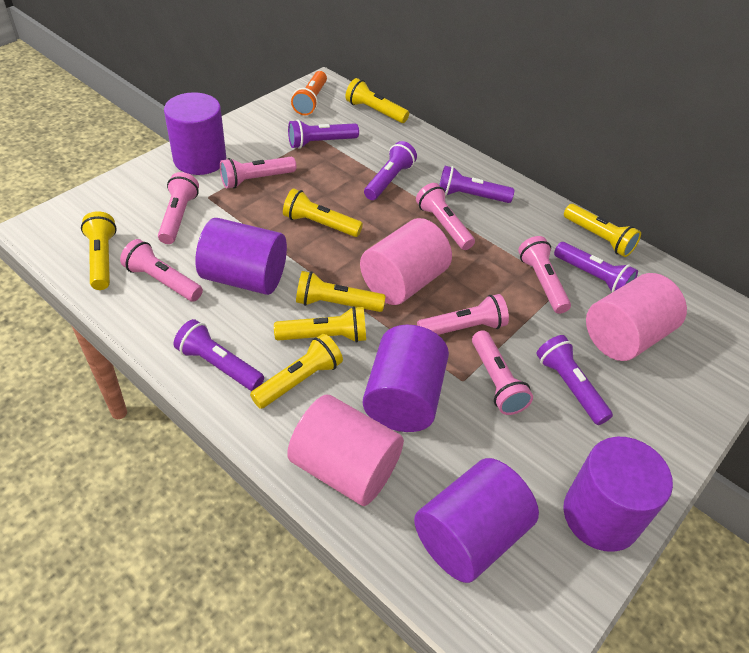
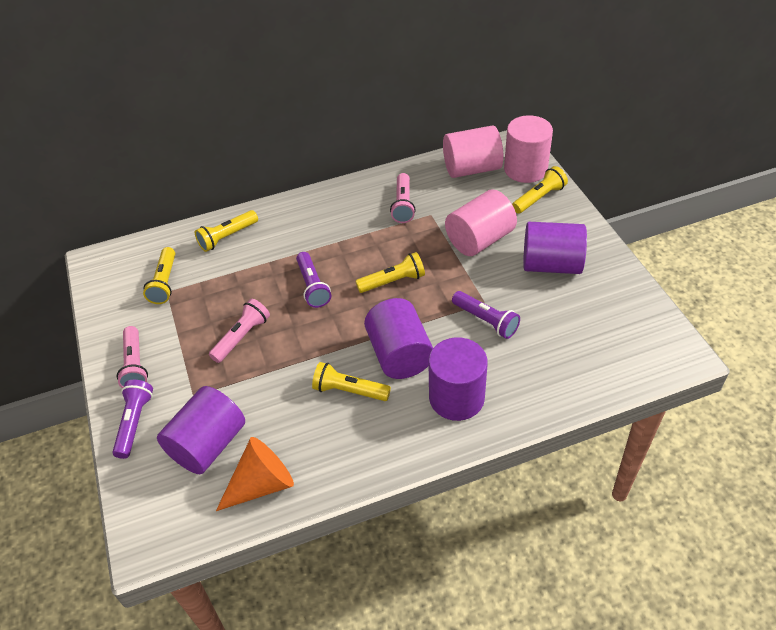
orange cone: none = 0 -> [216,437,294,511] = 1
orange flashlight: [291,71,327,115] = 1 -> none = 0
pink flashlight: [120,239,203,301] [158,172,199,244] [220,157,296,189] [416,183,475,250] [417,294,509,335] [472,330,533,415] [518,236,571,314] = 7 -> [117,326,148,388] [209,299,270,363] [390,173,416,223] = 3
purple cylinder: [164,92,226,175] [195,218,287,295] [363,325,449,432] [414,458,539,583] [563,437,673,552] = 5 -> [157,386,245,474] [364,298,433,379] [428,337,488,421] [523,222,587,274] = 4
purple flashlight: [174,319,264,391] [288,120,359,149] [364,141,417,200] [439,166,515,203] [537,335,613,425] [554,242,638,292] = 6 -> [112,380,153,459] [296,252,331,308] [452,291,520,339] = 3
yellow flashlight: [81,211,117,290] [250,334,343,409] [274,306,366,343] [283,189,363,237] [296,271,386,312] [345,78,409,123] [564,204,641,257] = 7 -> [143,247,175,304] [195,210,258,252] [312,362,391,401] [355,252,425,293] [512,166,568,214] = 5

